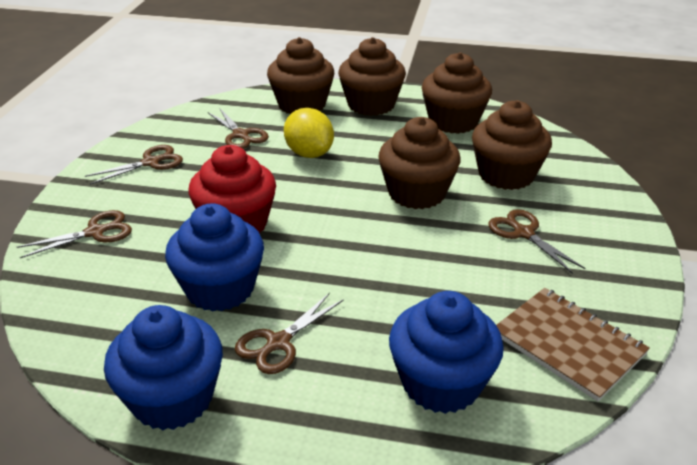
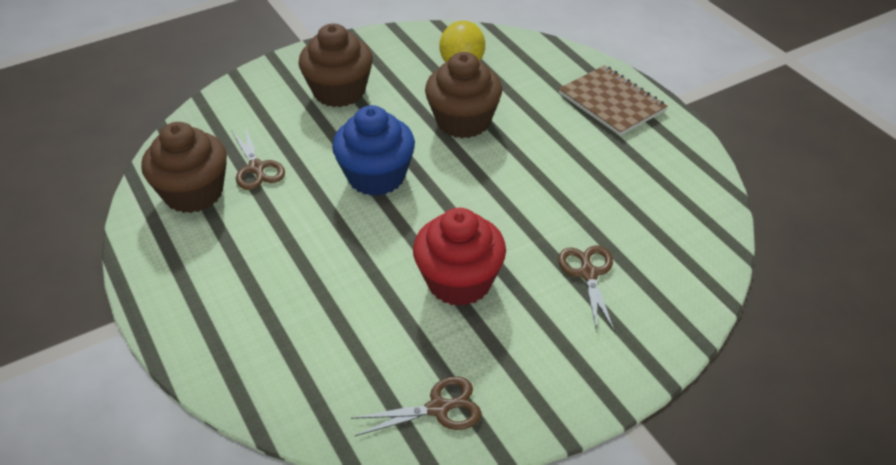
blue cupcake: [104,305,223,431] [165,203,264,312] [389,291,504,414] = 3 -> [332,105,415,196] = 1
brown cupcake: [267,37,335,114] [338,37,406,116] [378,117,461,209] [422,52,492,134] [472,100,552,190] = 5 -> [141,122,227,213] [298,24,373,107] [425,52,502,138] = 3
brown scissors: [17,210,132,258] [85,145,183,185] [208,108,269,149] [235,293,344,374] [489,209,585,274] = 5 -> [232,128,285,190] [351,376,482,436] [558,245,615,333] = 3

